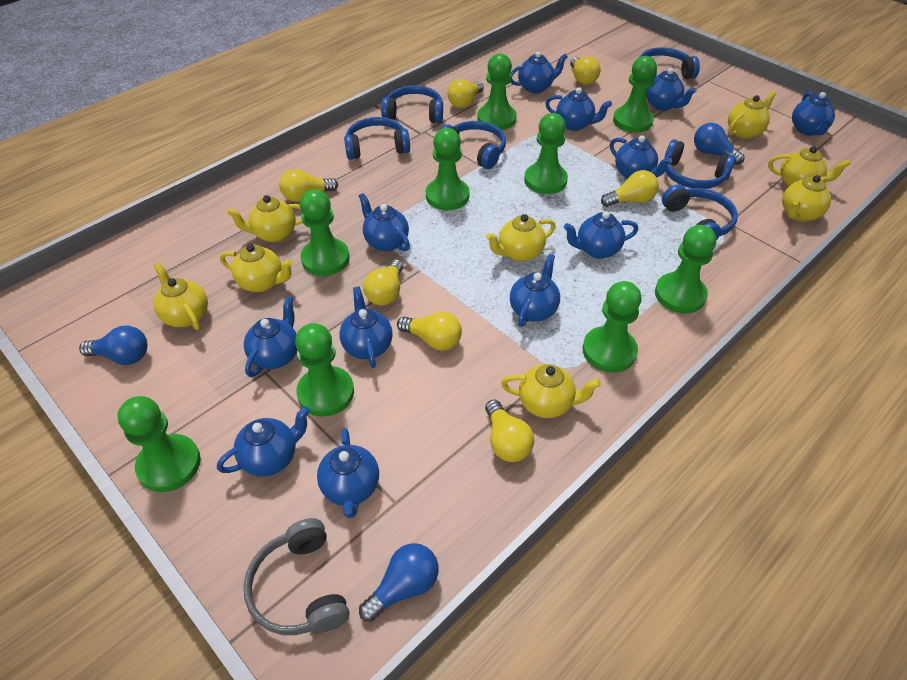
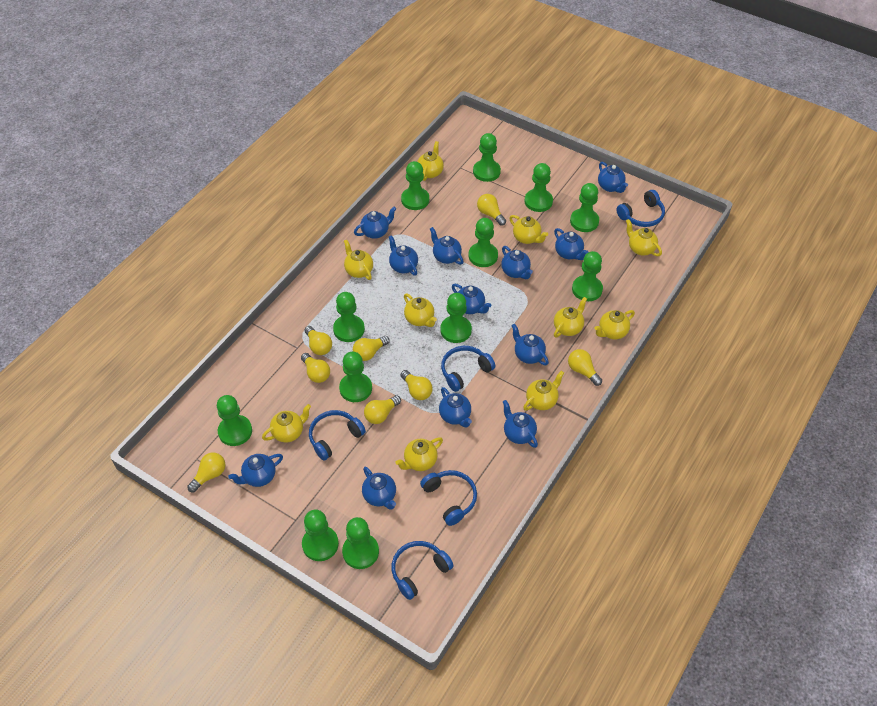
blue headphones: [344,117,410,160] [381,85,443,123] [440,121,506,169] [640,47,700,79] [662,185,738,240] [664,139,736,189] = 6 -> [309,410,366,461] [391,541,454,600] [420,470,477,526] [441,346,495,392] [616,190,665,227] = 5
blue light bulb: [79,326,147,365] [359,543,439,622] [694,123,744,165] = 3 -> none = 0
green pawn: [118,396,201,492] [295,323,354,417] [300,189,350,276] [426,128,469,210] [477,54,517,130] [524,113,568,194] [583,281,642,373] [613,56,657,133] [655,225,716,313] = 9 -> [217,395,252,446] [302,509,339,561] [333,292,365,342] [339,352,372,402] [342,517,379,569] [401,161,429,210] [440,293,472,343] [469,218,498,267] [473,133,501,182] [524,163,553,212] [570,183,599,232] [572,251,603,301] = 12
grey headphones: [243,518,349,635] = 1 -> none = 0
yellow light bulb: [279,169,338,202] [363,259,403,305] [397,312,462,350] [448,79,484,108] [485,400,534,462] [570,56,601,85] [601,170,659,207] = 7 -> [187,453,225,492] [301,353,330,383] [304,326,332,355] [353,336,390,361] [364,395,401,424] [400,370,432,400] [477,194,506,226] [568,349,602,386] = 8
yellow teapot: [154,262,208,330] [220,244,293,292] [227,195,303,242] [486,214,556,262] [501,364,601,418] [728,91,776,139] [768,146,851,187] [782,175,831,222] = 8 -> [262,404,311,442] [344,239,373,280] [395,437,443,471] [404,294,437,327] [417,141,444,181] [509,215,548,244] [523,371,564,410] [554,297,587,337] [595,310,635,339] [626,219,662,256] = 10

